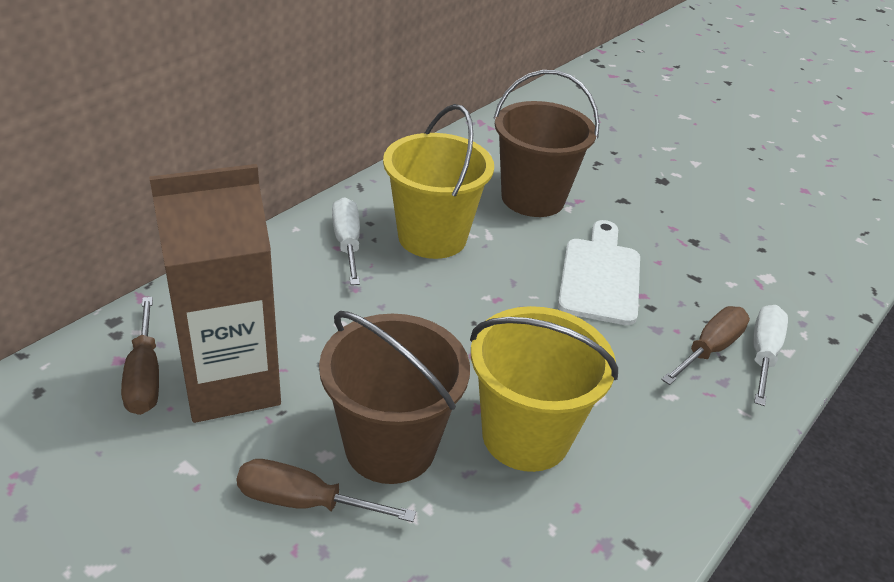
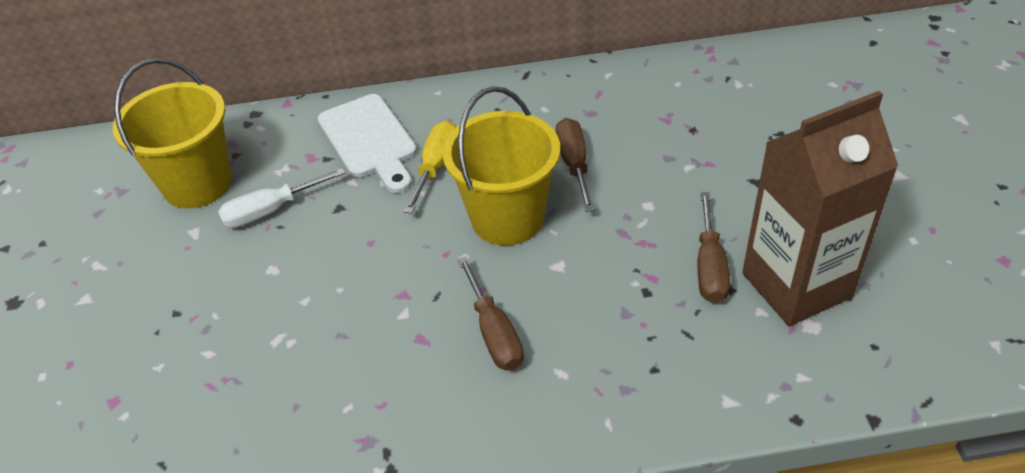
brown bucket: [319,311,470,484] [493,70,600,217] = 2 -> none = 0
white screwdriver: [332,197,360,285] [753,305,788,406] = 2 -> [218,168,346,228] = 1
yellow screwdriver: none = 0 -> [404,120,456,214] = 1

